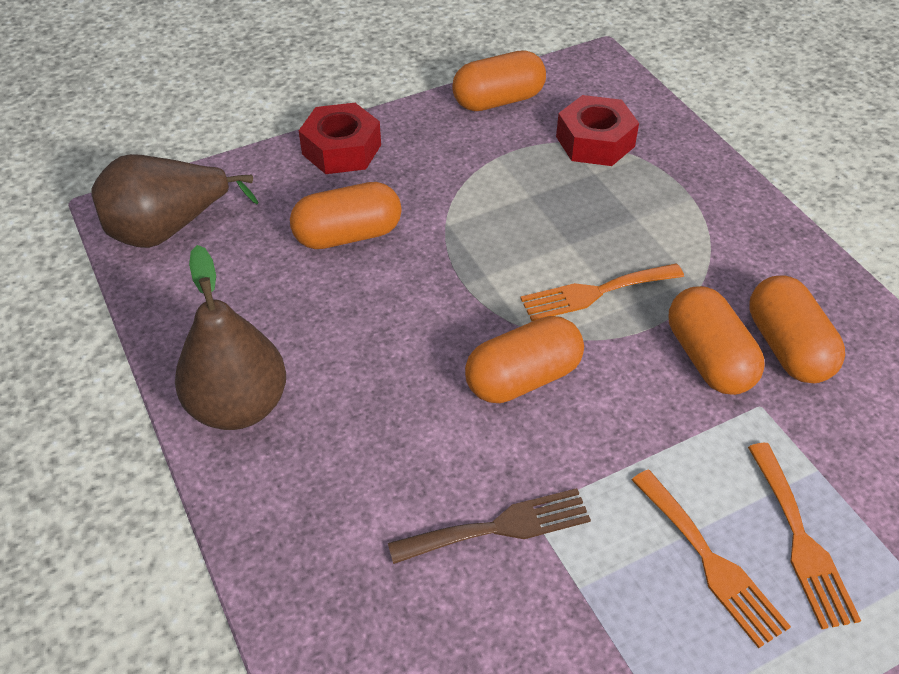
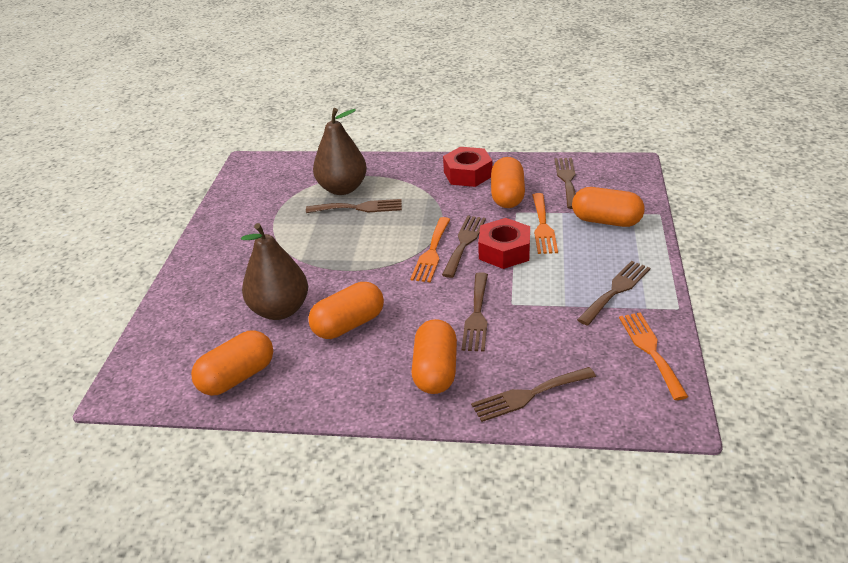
brown fork: [388,488,591,564] = 1 -> [306,199,402,213] [442,216,486,278] [462,272,488,352] [471,367,596,422] [555,158,576,209] [577,261,650,326] = 6

